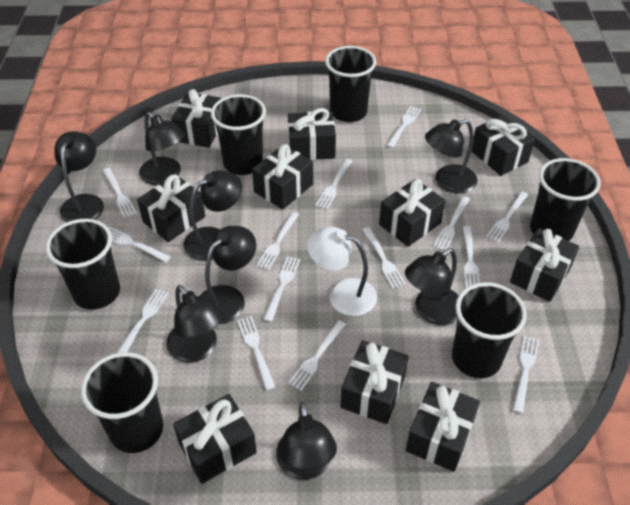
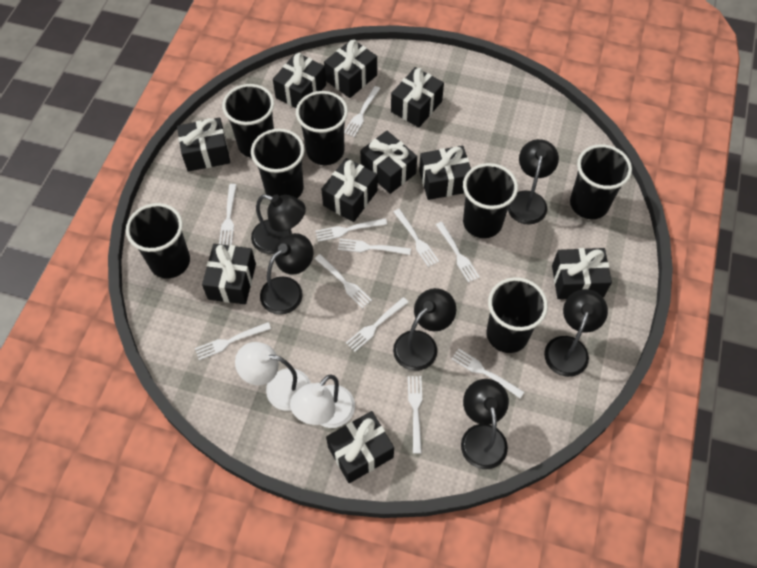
black cup: [46,219,120,310] [81,352,163,453] [211,94,266,175] [325,46,376,122] [452,282,527,378] [530,158,601,241] = 6 -> [126,203,190,279] [222,84,274,158] [251,129,305,198] [296,91,348,165] [463,163,518,238] [487,277,548,353] [570,144,632,219] = 7
black lamp: [54,131,104,223] [139,112,185,185] [166,285,223,363] [183,170,242,261] [200,226,256,324] [276,402,337,480] [405,248,459,325] [425,119,478,194] = 8 -> [251,194,306,254] [260,233,313,315] [393,288,456,371] [461,379,509,469] [508,139,559,225] [544,289,608,377] = 6
white fork: [103,168,137,218] [108,226,170,262] [117,289,169,353] [237,316,275,390] [256,212,299,270] [263,256,300,322] [288,321,346,391] [315,159,352,210] [363,227,406,289] [386,106,421,148] [433,196,470,251] [463,226,480,288] [486,191,528,243] [513,336,539,414] = 14 -> [195,322,271,360] [219,184,237,245] [315,218,387,242] [315,254,372,308] [338,239,411,255] [344,86,380,137] [346,297,409,352] [394,209,439,267] [408,376,422,454] [436,222,480,283] [452,349,524,399] = 11
white lamp: [307,227,377,316] = 1 -> [235,342,310,411] [290,374,355,428] = 2

